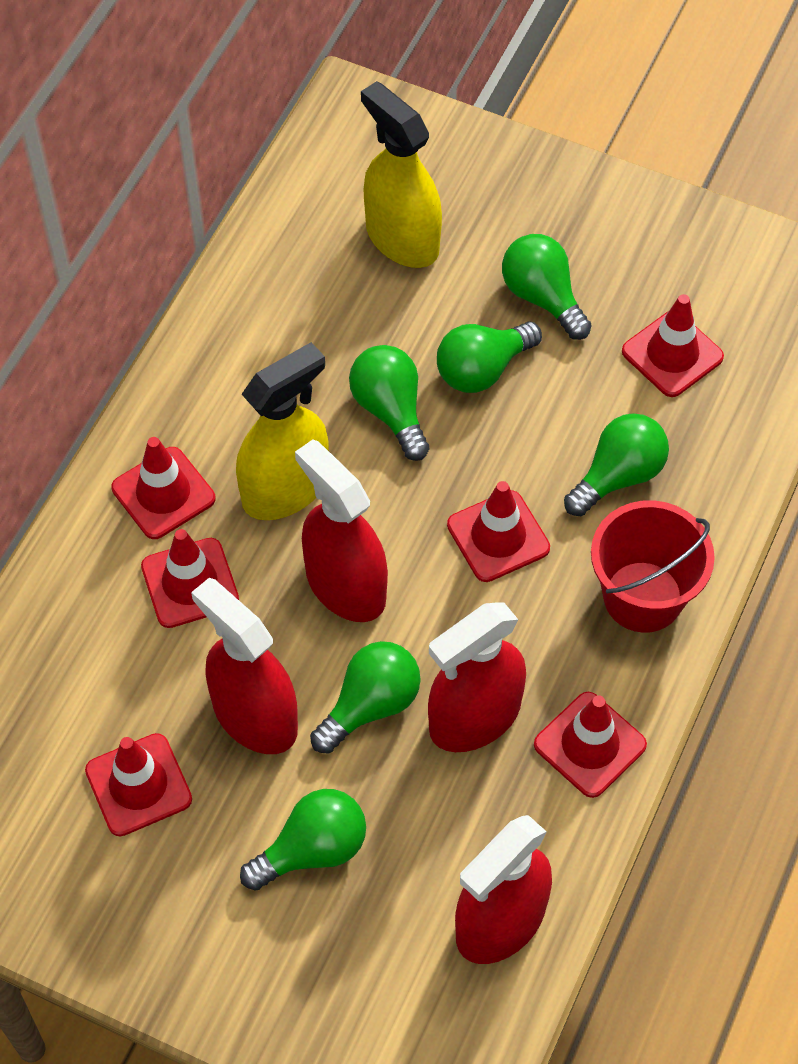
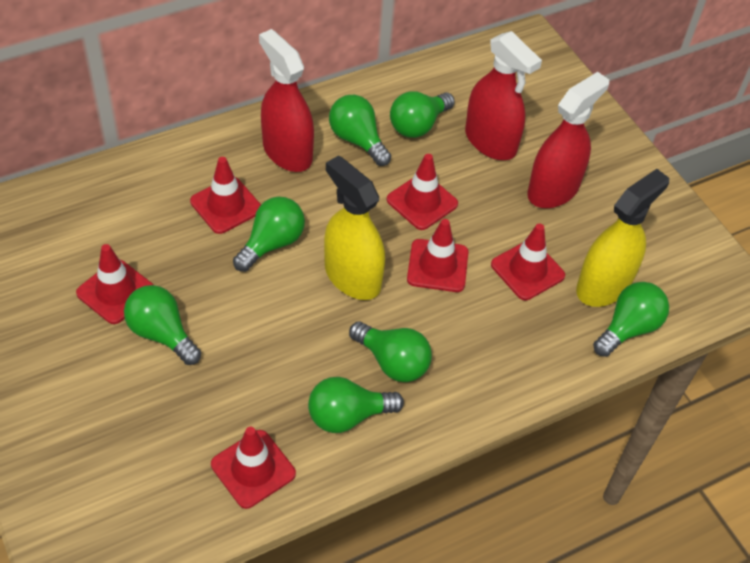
green light bulb: [240,789,366,891] [310,641,421,754] [349,345,429,461] [437,321,542,393] [502,234,592,340] [564,413,669,516] = 6 -> [124,285,201,365] [233,197,305,272] [308,377,404,433] [329,95,391,166] [349,321,432,382] [390,91,455,138] [593,282,669,357] = 7
red bucket: [591,500,715,633] = 1 -> none = 0
red spray bottle: [191,578,298,754] [295,439,388,622] [428,602,526,752] [455,815,552,964] = 4 -> [259,29,314,172] [465,31,542,160] [527,72,609,208] = 3

